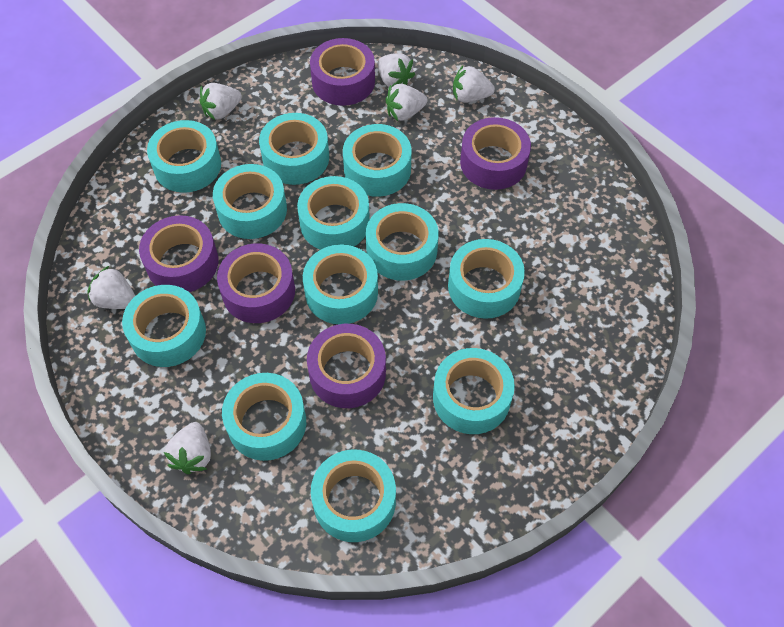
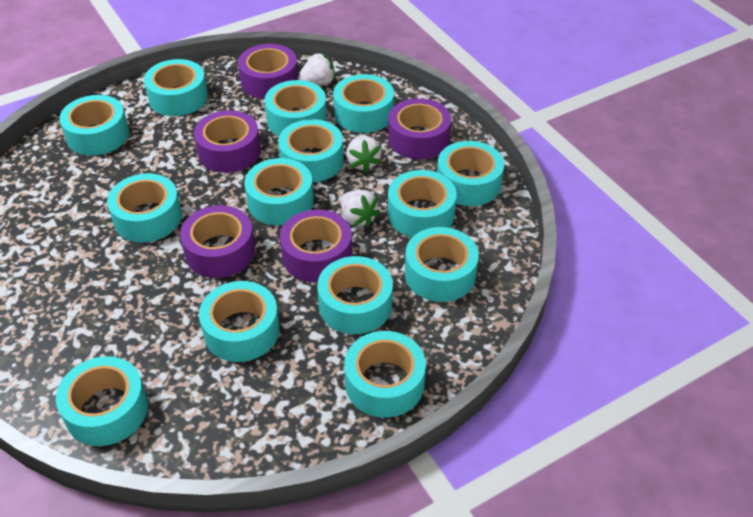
turquoise tape: [122,285,206,367] [147,120,221,193] [213,164,287,239] [222,373,306,461] [259,113,329,185] [297,176,370,250] [303,245,378,324] [311,450,396,542] [343,124,412,197] [366,203,439,281] [433,348,515,434] [448,239,525,319] = 12 -> [56,356,148,446] [59,95,129,156] [107,173,182,242] [144,59,208,116] [199,281,280,362] [244,158,314,225] [264,80,327,136] [278,119,344,183] [317,256,393,334] [333,74,394,133] [344,331,426,418] [388,170,457,237] [405,227,479,302] [437,141,504,206] = 14
white strawberry: [87,266,135,309] [164,422,211,474] [199,83,242,120] [378,53,415,88] [385,84,427,121] [453,65,495,103] = 6 -> [298,53,335,85] [341,190,380,227] [346,136,382,173] = 3

